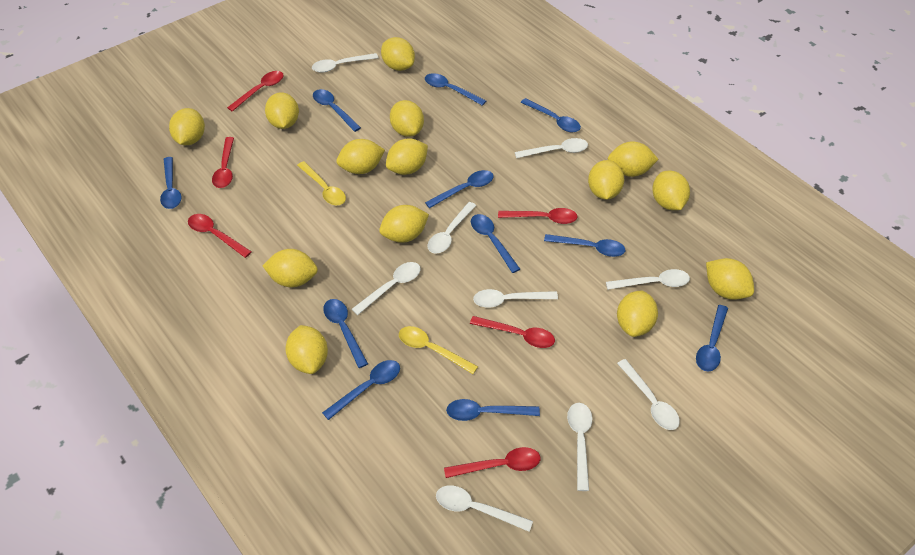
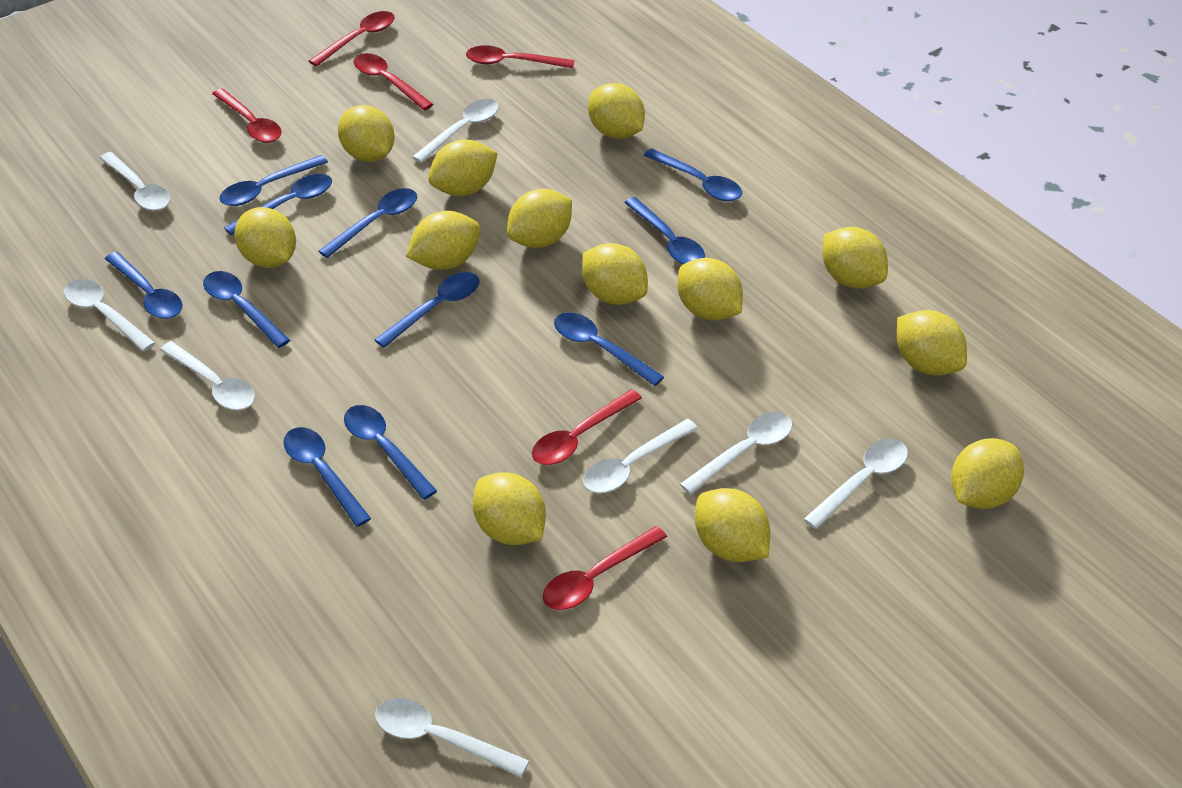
white spoon: [312,53,378,73] [352,262,421,315] [427,202,476,254] [436,485,533,532] [473,289,558,308] [515,138,588,158] [567,403,592,491] [606,269,690,290] [617,359,680,430] = 9 -> [64,279,155,352] [100,152,170,211] [160,341,255,410] [375,698,529,777] [412,99,499,163] [583,419,698,493] [680,412,793,494] [804,439,908,529] = 8
yellow lemon: [169,108,205,145] [262,249,318,287] [265,92,299,129] [285,325,328,374] [336,139,385,174] [379,205,429,243] [381,37,415,71] [386,138,428,175] [390,100,424,137] [588,160,624,200] [608,141,659,177] [617,290,658,337] [652,171,690,210] [706,258,754,300] = 14 -> [235,207,296,268] [338,105,395,162] [406,211,480,270] [428,139,498,196] [473,472,546,545] [507,189,572,248] [582,243,648,305] [588,83,645,139] [677,258,743,321] [695,488,770,562] [822,227,888,289] [897,310,967,376] [951,438,1024,509] = 13
yellow spoon: [297,161,346,205] [399,326,478,374] = 2 -> none = 0

